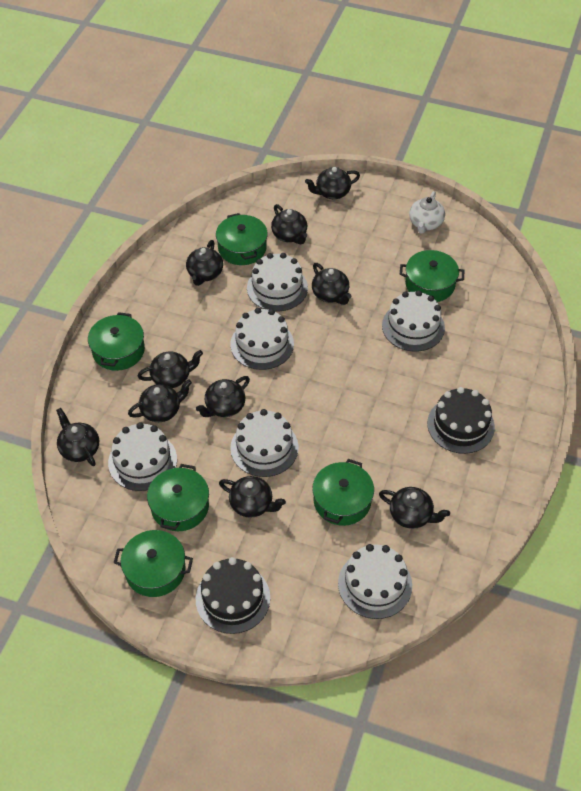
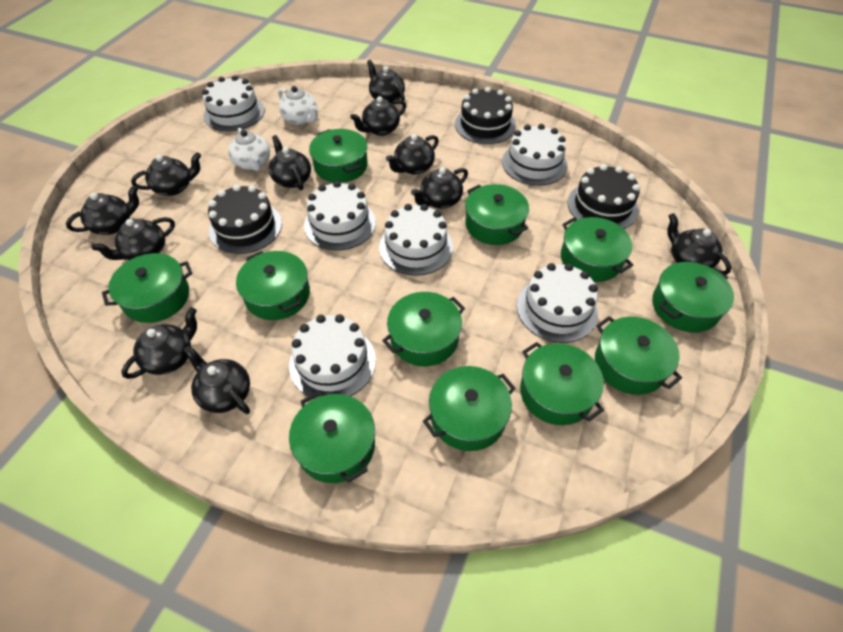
black cake: [196,557,270,634] [427,387,495,454] = 2 -> [208,184,282,254] [455,87,516,144] [568,164,640,229] = 3
black teapot: [56,408,99,466] [128,379,192,422] [138,350,203,388] [186,240,223,286] [196,376,250,417] [219,476,286,518] [271,204,307,244] [305,167,360,199] [312,263,351,305] [379,487,450,529] = 10 -> [66,185,139,235] [92,217,175,260] [121,307,197,379] [131,152,201,196] [183,345,250,414] [269,135,311,190] [350,96,406,136] [367,60,405,104] [386,134,439,175] [411,167,468,209] [667,213,731,275] = 11
green pot: [88,312,145,371] [114,530,193,597] [147,464,209,531] [216,213,268,265] [312,459,374,526] [400,250,464,302] = 6 -> [102,253,193,323] [236,251,310,320] [289,391,375,483] [309,129,368,183] [382,292,465,366] [423,366,515,451] [465,184,529,245] [520,342,604,425] [561,217,633,282] [595,316,682,395] [652,262,734,333] = 11
white teapot: [409,191,445,234] = 1 -> [228,128,270,171] [278,86,318,125] = 2

